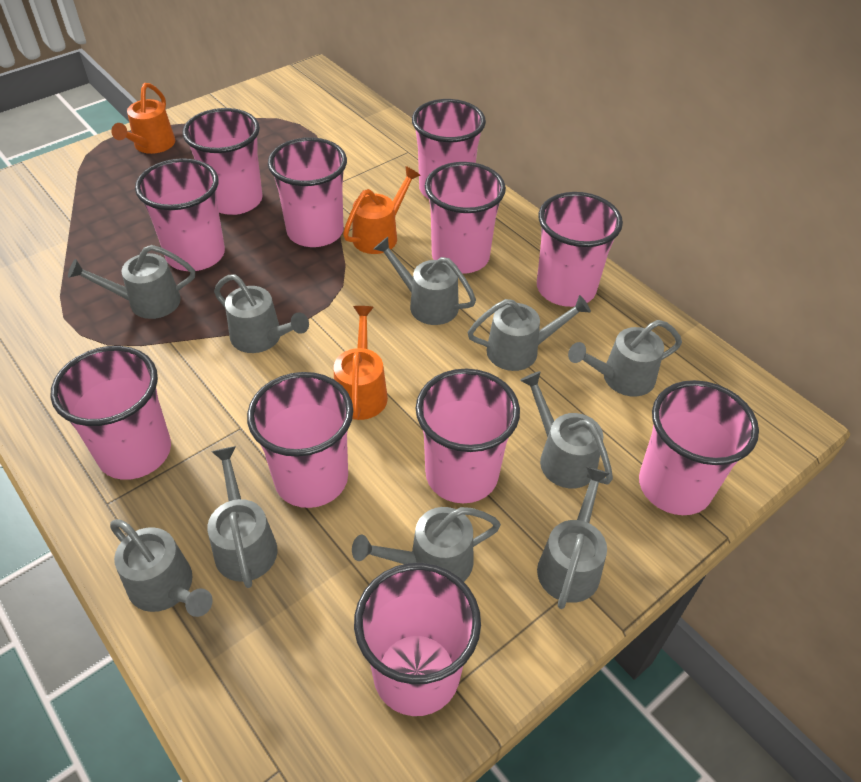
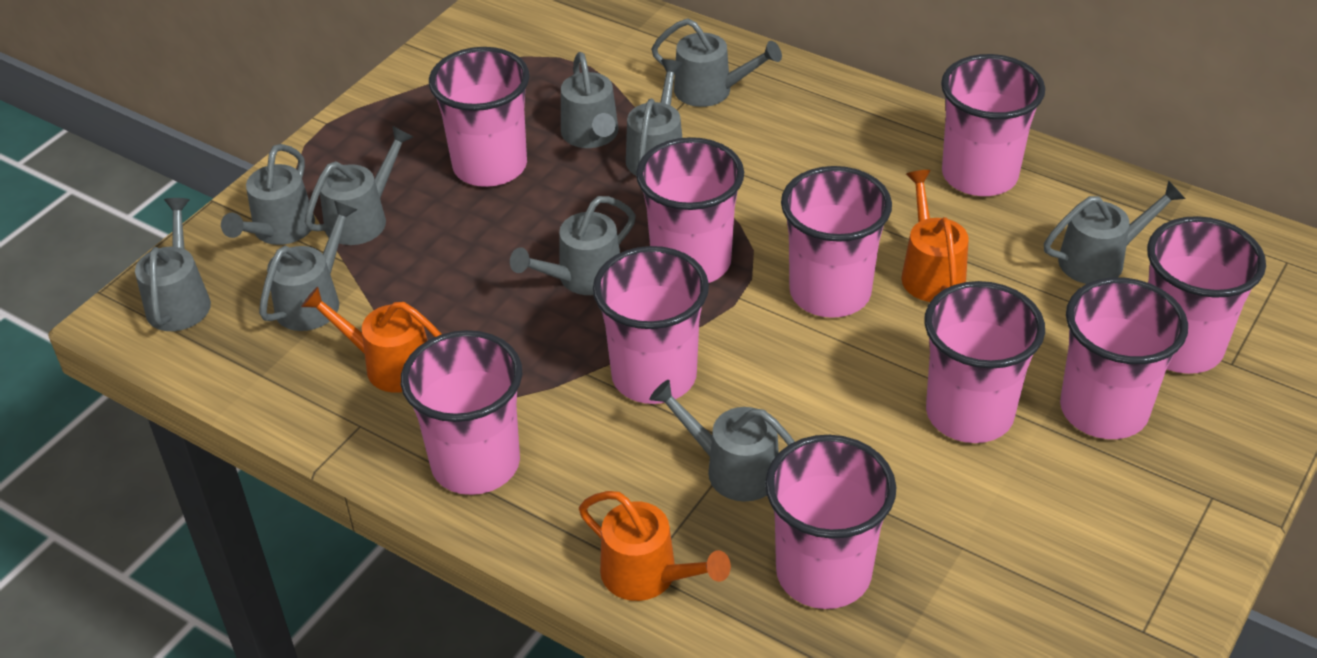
pink cup: [50,346,171,480] [135,158,225,271] [182,108,263,215] [247,372,353,508] [268,137,347,247] [354,563,481,716] [412,99,486,199] [415,369,520,503] [425,162,506,274] [537,192,623,307] [639,380,759,515] = 11 -> [401,330,522,495] [429,47,529,187] [593,246,709,404] [636,137,744,283] [765,435,896,609] [781,166,892,318] [924,281,1045,443] [941,54,1045,196] [1060,277,1188,439] [1147,216,1266,374] = 10

